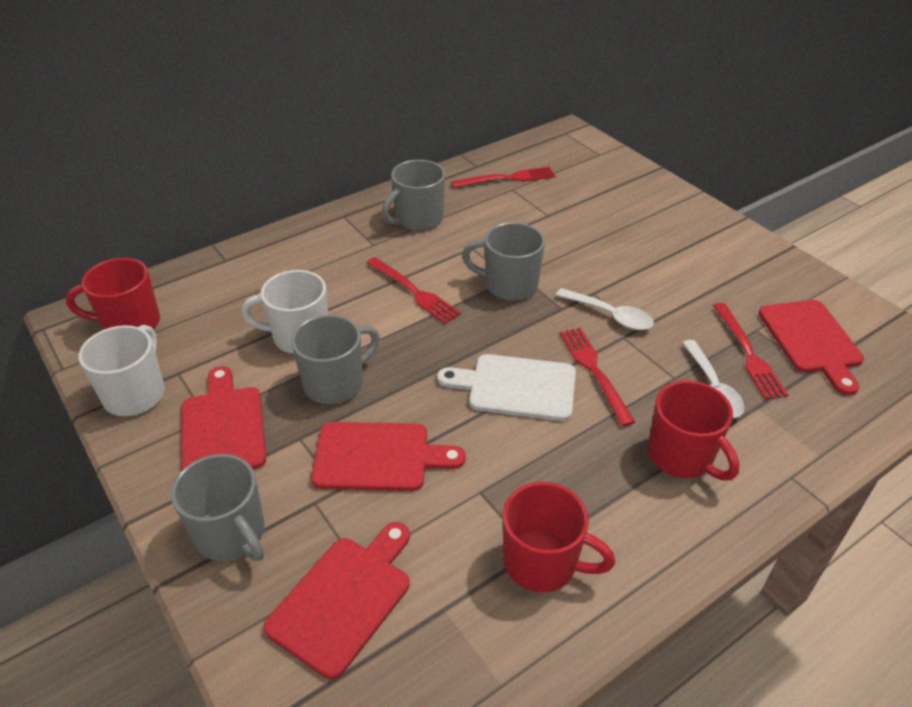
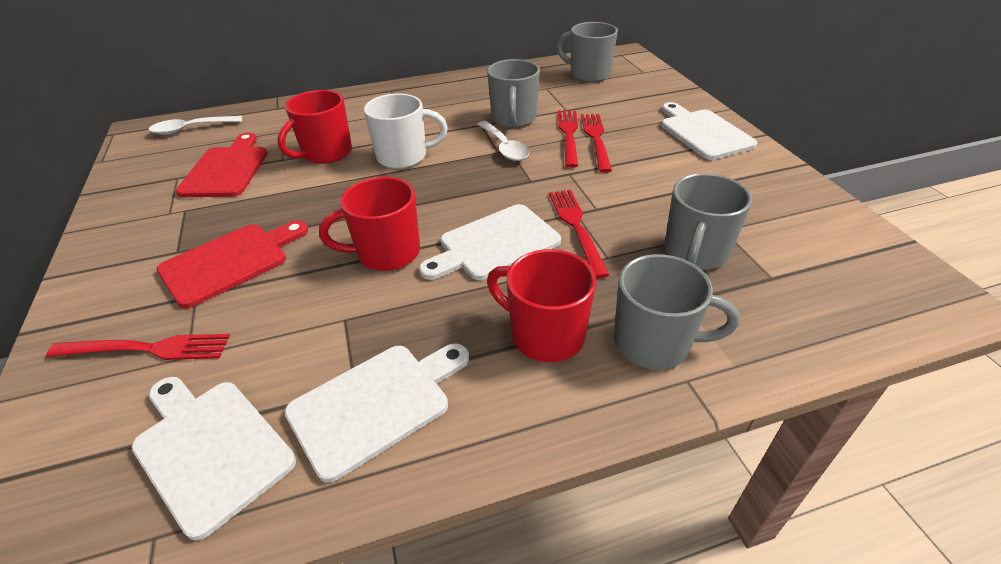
red cutting board: [181,366,266,471] [263,522,410,679] [311,422,466,491] [758,300,864,395] = 4 -> [157,221,308,309] [176,133,268,197] = 2
white cutting board: [437,354,576,421] = 1 -> [131,377,296,541] [284,343,469,483] [419,204,561,280] [661,102,757,160] = 4
white mug: [78,325,165,416] [241,270,328,353] = 2 -> [364,93,448,169] = 1

